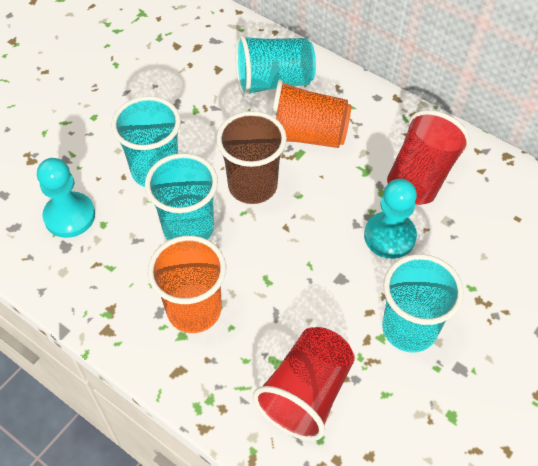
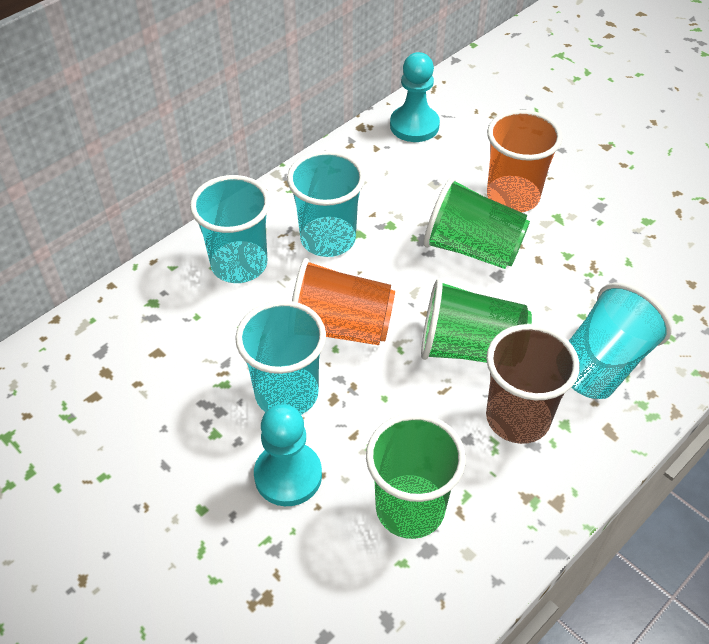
green cup: none = 0 -> [366,413,466,539] [421,279,532,363] [424,177,530,269] = 3
red cup: [253,327,355,441] [387,110,470,205] = 2 -> none = 0

